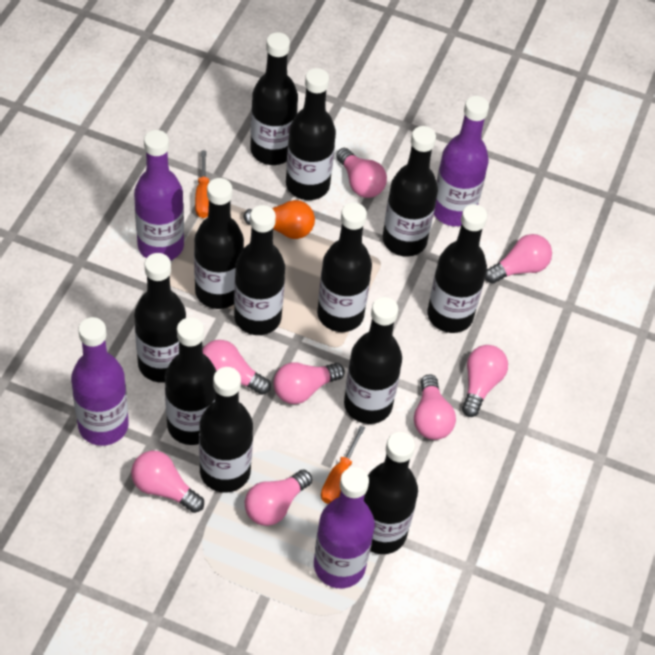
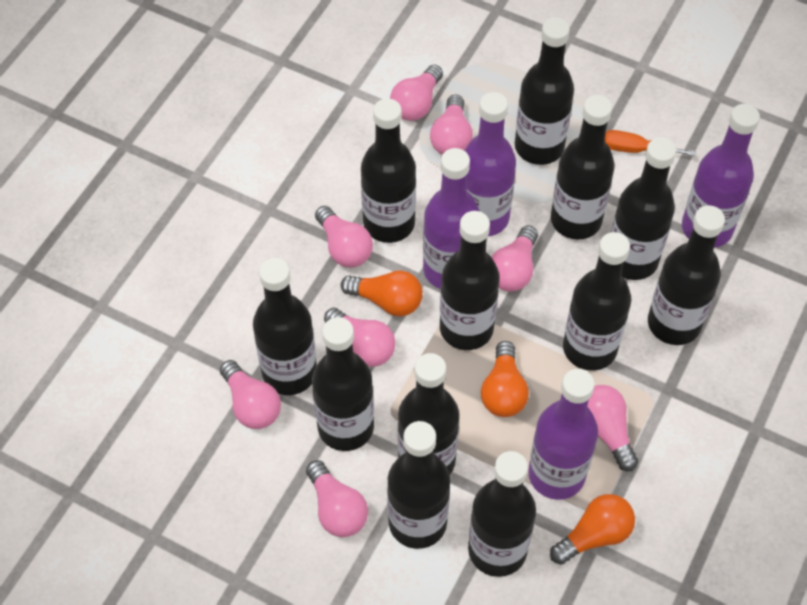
orange light bulb: [243,200,315,239] = 1 -> [341,270,423,317] [481,341,529,417] [550,494,635,565] = 3
orange screwdriver: [195,151,209,218] [321,426,365,504] = 2 -> [605,130,696,156] = 1

